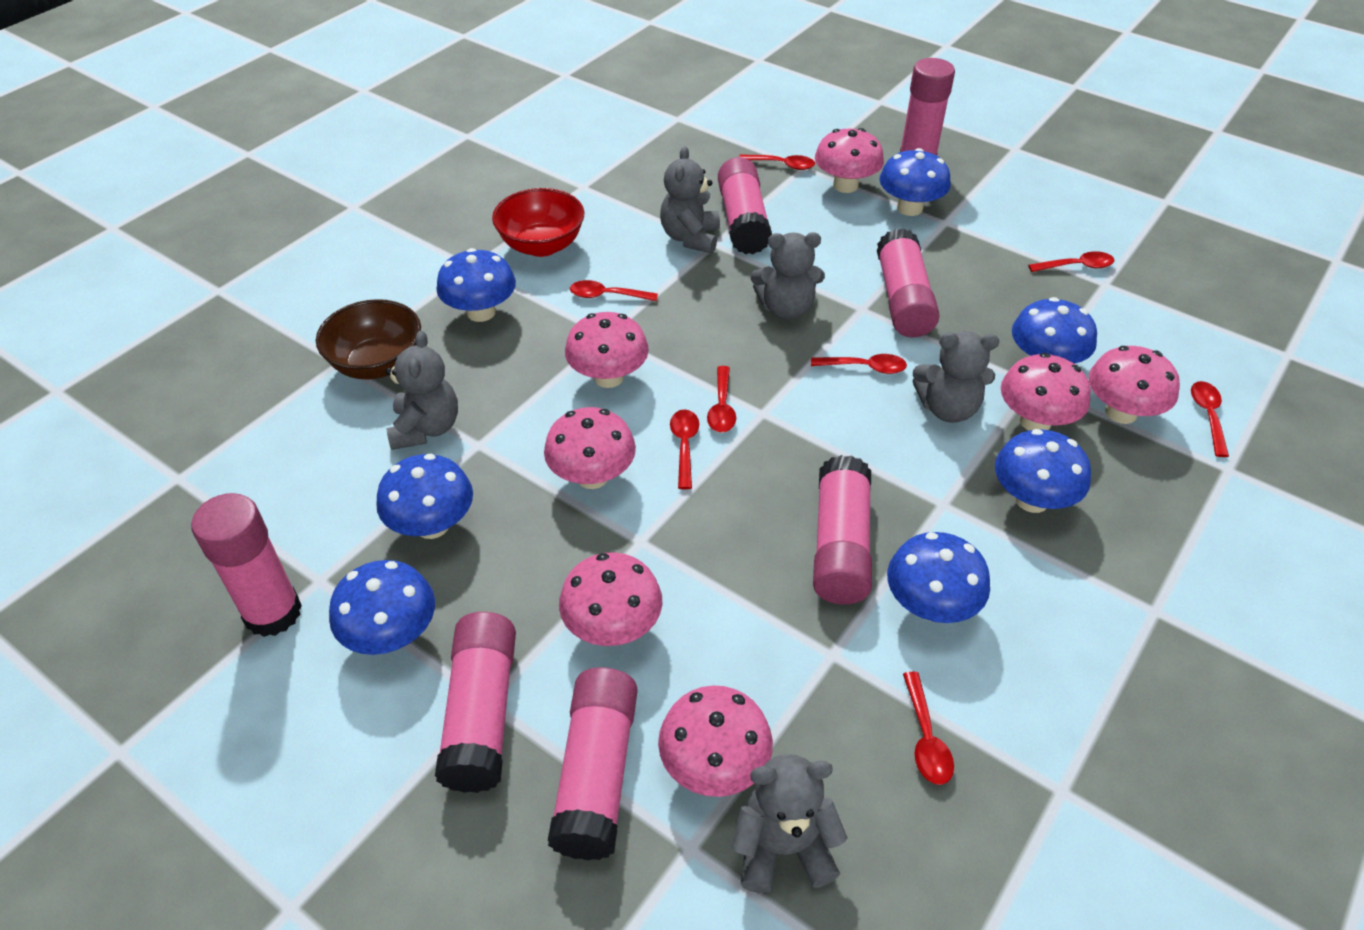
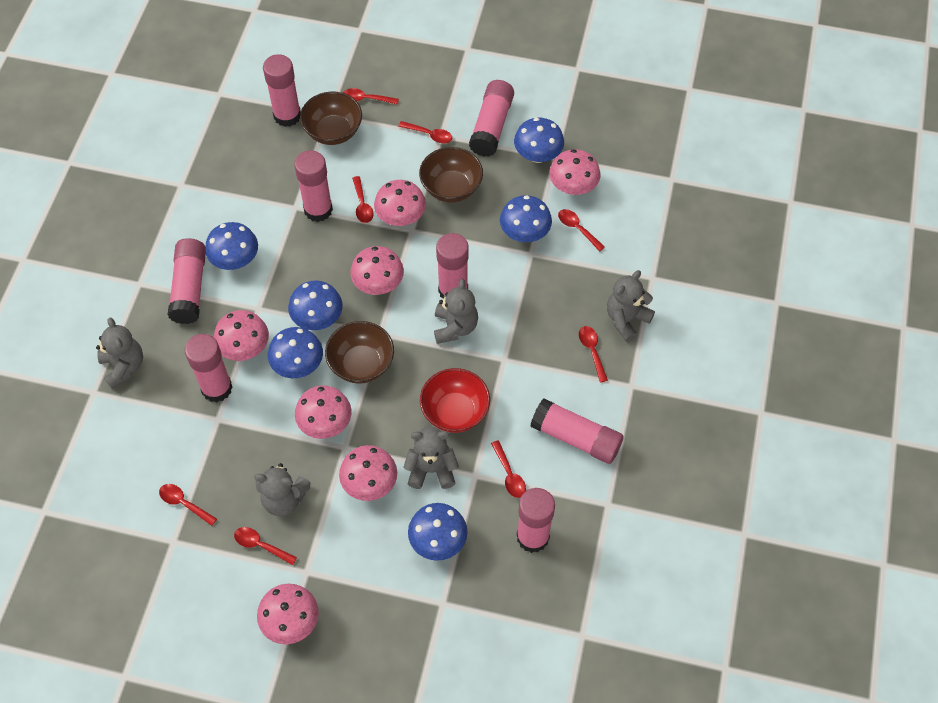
blue mushroom: [329,560,435,655] [376,454,473,539] [436,248,516,322] [879,148,951,216] [887,532,990,623] [995,429,1091,513] [1012,297,1097,364] = 7 -> [205,222,258,270] [268,327,323,378] [288,280,343,330] [408,503,468,561] [500,195,552,242] [514,118,564,163] = 6
brown bowl: [316,299,421,380] = 1 -> [300,91,362,145] [325,321,394,384] [419,147,483,203] = 3
pink glue stick: [191,493,302,637] [435,612,516,793] [548,667,638,860] [718,157,772,254] [813,455,872,604] [877,228,940,337] [900,58,955,156] = 7 -> [168,238,206,324] [185,334,232,402] [263,54,301,127] [294,150,333,222] [436,233,469,299] [469,80,514,157] [517,488,555,553] [530,398,624,464] = 8

